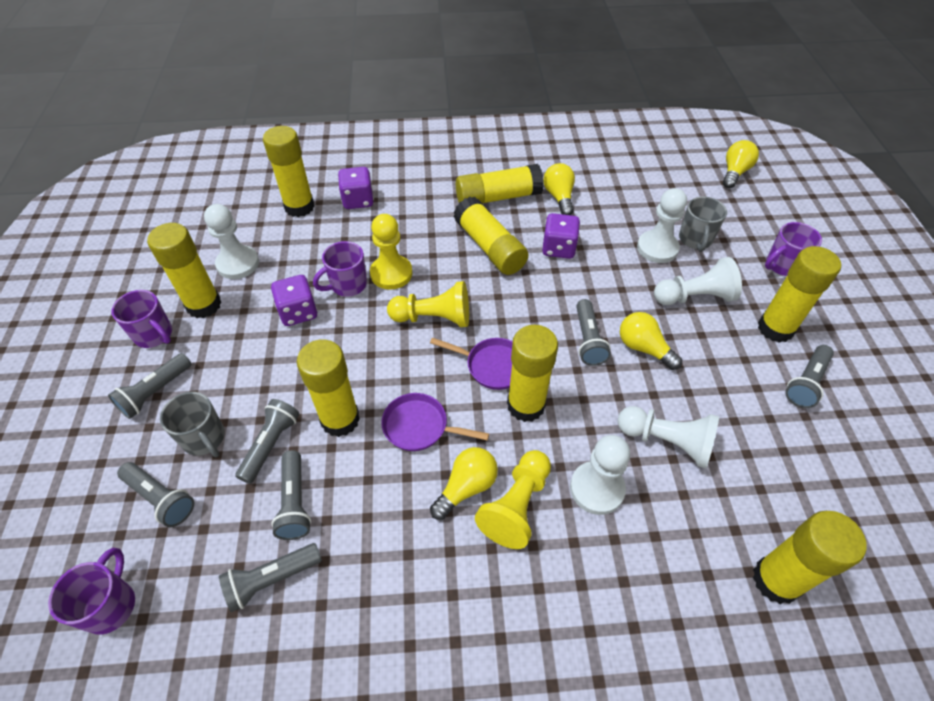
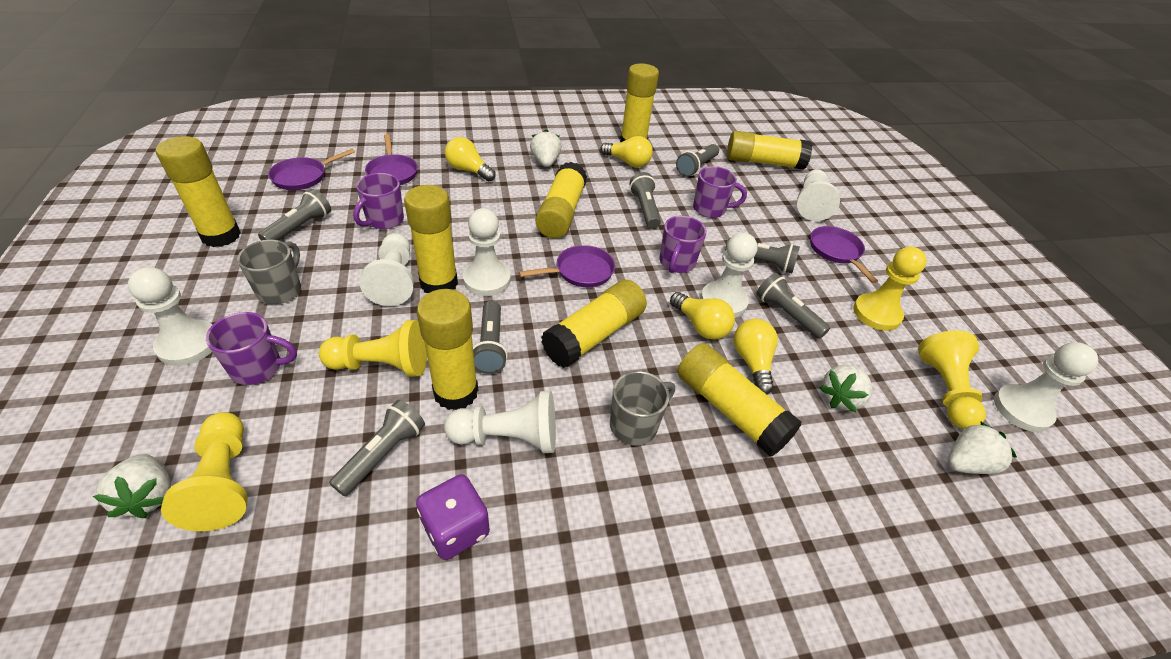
purple dice: [271,275,317,326] [338,167,374,209] [542,213,580,259] = 3 -> [416,474,490,560] = 1
purple pan: [381,393,489,451] [430,337,513,390] = 2 -> [268,149,355,190] [365,134,418,185] [519,245,615,287] [810,226,878,283] = 4
white pawn: [204,204,259,279] [570,435,630,515] [618,406,719,468] [637,188,687,263] [654,257,742,305] = 5 -> [128,267,212,366] [359,233,414,306] [444,391,556,453] [463,208,511,296] [700,233,758,318] [797,169,840,221] [994,342,1098,432] = 7
white strawberry: none = 0 -> [93,454,171,518] [530,129,562,167] [819,365,872,412] [948,421,1017,474] = 4
yellow pawn: [370,214,412,290] [387,281,469,327] [475,450,551,549] = 3 -> [161,412,248,531] [319,320,427,377] [853,246,927,331] [918,330,986,429] = 4

